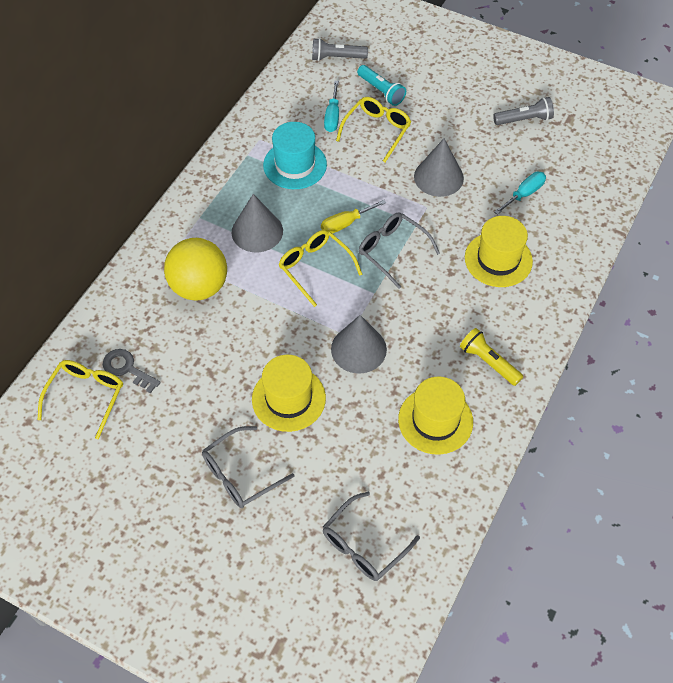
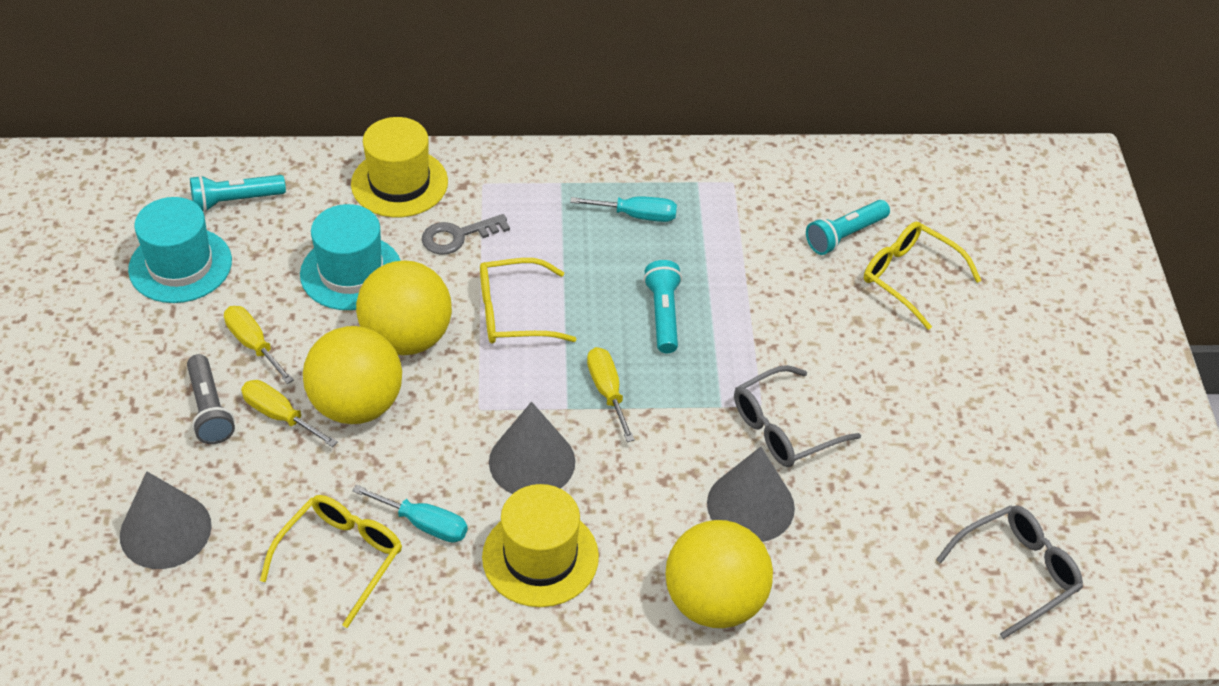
grey flashlight: [312,38,368,61] [493,97,554,125] = 2 -> [187,354,235,444] = 1
grey glasses: [202,426,294,508] [323,492,420,581] [359,213,440,289] = 3 -> [734,365,861,467] [936,505,1083,639] = 2
turquoise flashlight: [357,65,406,106] = 1 -> [190,175,286,212] [644,260,682,353] [806,200,890,255] = 3
turquoise hat: [263,122,327,189] = 1 -> [128,197,232,303] [300,204,401,310] = 2
yellow ball: [164,238,227,301] = 1 -> [303,326,402,424] [356,260,452,355] [666,520,773,628] = 3
yellow flashlight: [460,328,523,386] = 1 -> none = 0
yellow hat: [252,355,326,432] [398,376,473,455] [465,216,533,287] = 3 -> [351,117,448,217] [482,484,599,607] = 2
yellow screwdriver: [321,200,386,234] = 1 -> [224,306,294,384] [241,380,338,447] [587,347,635,442] = 3

